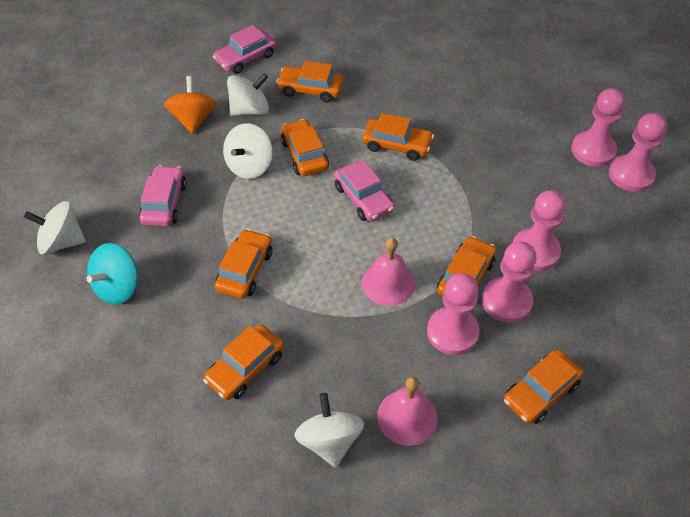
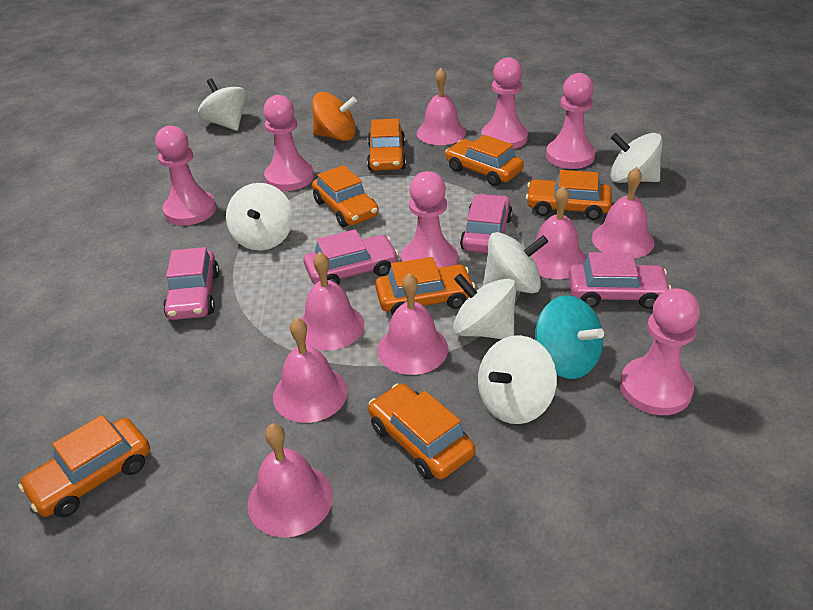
pink bell: [362,238,415,306] [377,377,438,446] = 2 -> [248,423,333,538] [273,318,348,423] [301,252,364,351] [377,273,448,375] [417,68,466,145] [531,186,586,279] [592,167,654,258] = 7
pink car: [139,165,187,226] [213,25,276,74] [334,160,394,222] = 3 -> [163,247,219,320] [304,229,399,285] [460,194,513,253] [568,252,672,309] = 4
pink pawn: [427,273,479,355] [482,241,537,323] [513,190,566,271] [571,88,625,167] [609,113,667,192] = 5 -> [155,126,216,226] [263,95,314,191] [401,171,458,268] [481,57,528,149] [546,73,595,169] [620,288,700,415] = 6
white spinning top: [24,201,86,255] [223,123,273,179] [227,73,269,116] [294,393,364,468] = 4 -> [198,79,248,131] [226,183,293,251] [453,273,517,339] [478,335,557,424] [483,232,548,294] [610,133,663,183] = 6

